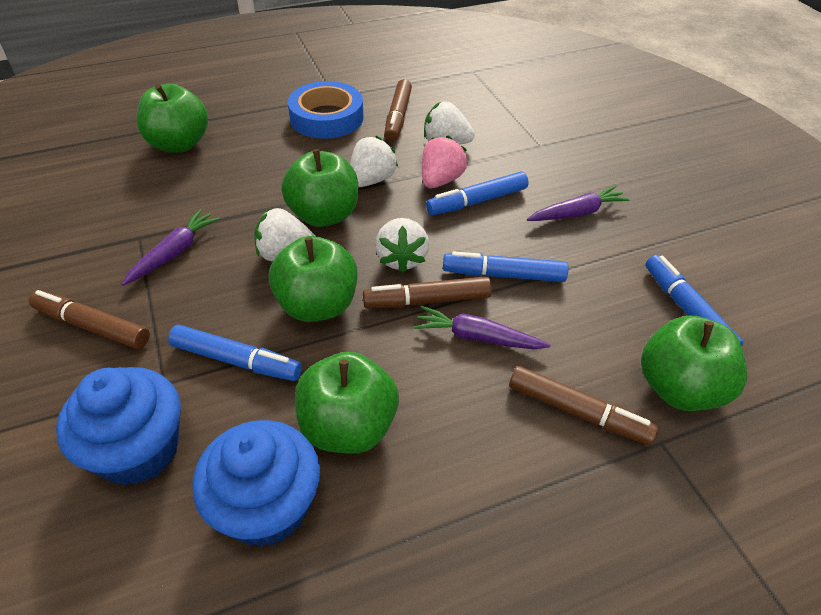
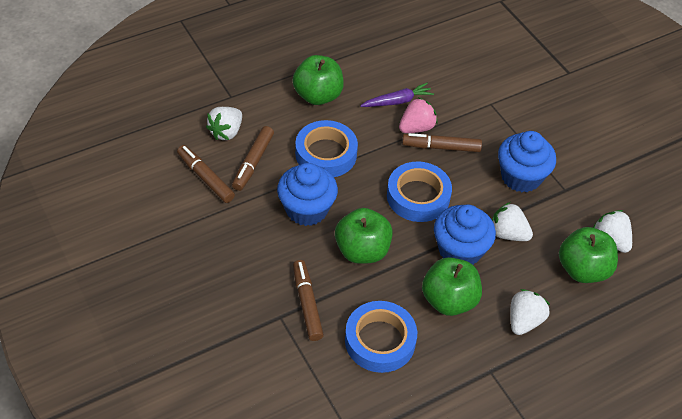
blue cupcake: [56,367,181,485] [192,420,320,547] = 2 -> [277,163,338,226] [434,204,496,265] [498,131,556,192] = 3
blue marker: [168,324,302,381] [426,172,529,215] [443,252,568,282] [645,255,744,346] = 4 -> none = 0
blue tape: [288,81,364,139] = 1 -> [295,120,358,177] [345,301,417,373] [387,161,452,222] = 3
green apple: [137,84,208,153] [269,236,357,322] [281,149,358,227] [295,352,399,454] [641,316,747,411] = 5 -> [293,55,344,105] [335,208,393,264] [422,257,482,316] [559,227,618,283] = 4
purple carrot: [122,209,220,286] [414,306,551,349] [527,186,630,221] = 3 -> [360,83,434,107] = 1

